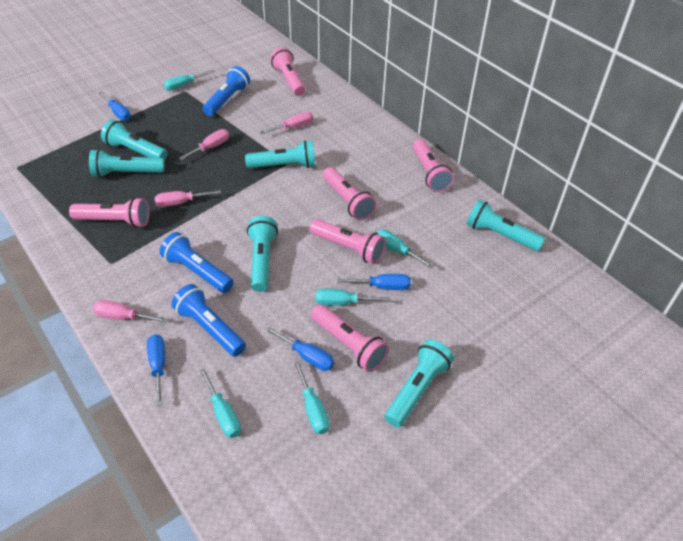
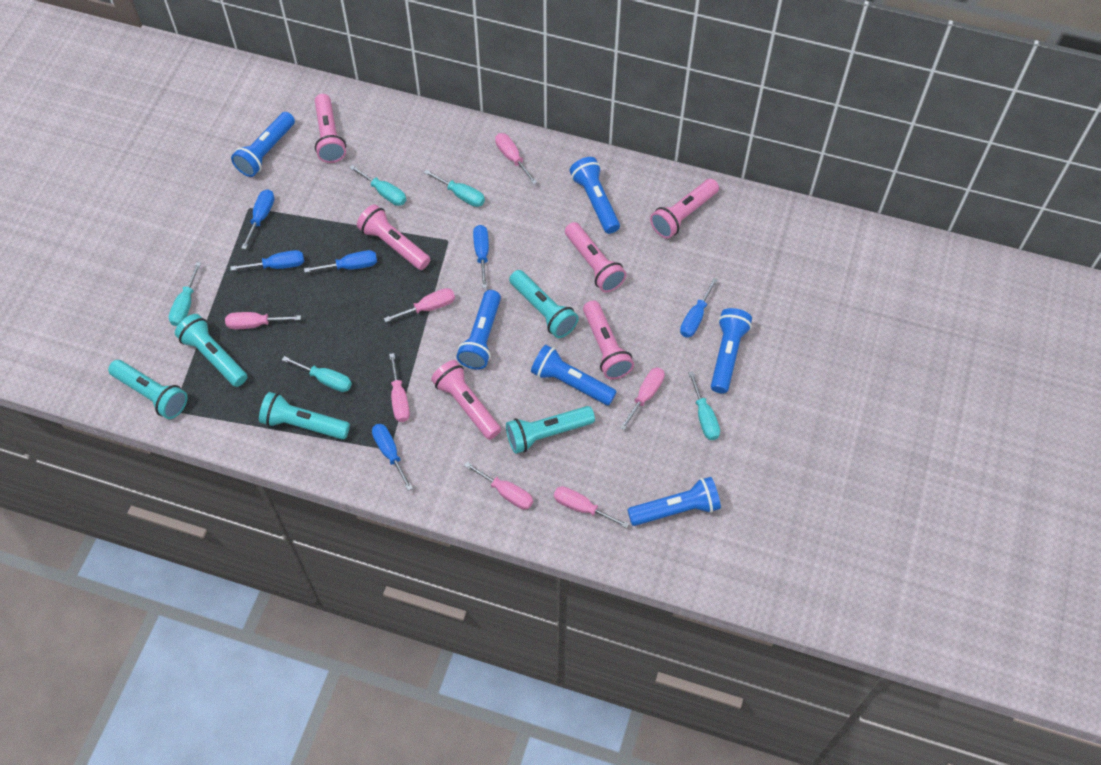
blue flashlight: [160,232,234,293] [171,284,246,357] [202,66,250,116] = 3 -> [231,112,295,177] [456,290,501,369] [531,345,617,405] [570,157,620,234] [627,477,721,526] [711,308,752,394] = 6
blue screwdriver: [99,92,131,121] [147,334,165,406] [266,327,334,371] [337,274,411,290] = 4 -> [230,250,304,271] [241,189,274,250] [304,250,377,273] [372,424,413,491] [473,225,489,288] [680,278,718,338] = 6
pink screwdriver: [93,300,168,323] [155,190,221,207] [179,129,229,160] [260,112,313,134] = 4 -> [225,312,301,329] [384,288,455,322] [389,353,410,422] [464,462,533,510] [495,133,537,184] [554,486,629,528] [620,367,665,430] = 7
turquoise flashlight: [89,149,165,178] [101,119,168,161] [245,140,315,168] [247,216,278,292] [385,340,454,428] [467,199,545,251] = 6 -> [108,360,187,419] [175,314,247,387] [259,392,350,440] [506,406,595,454] [509,270,579,338] = 5

